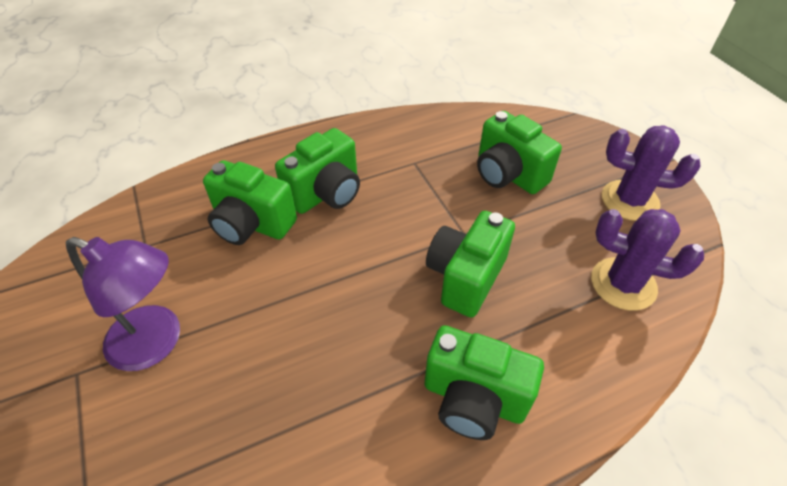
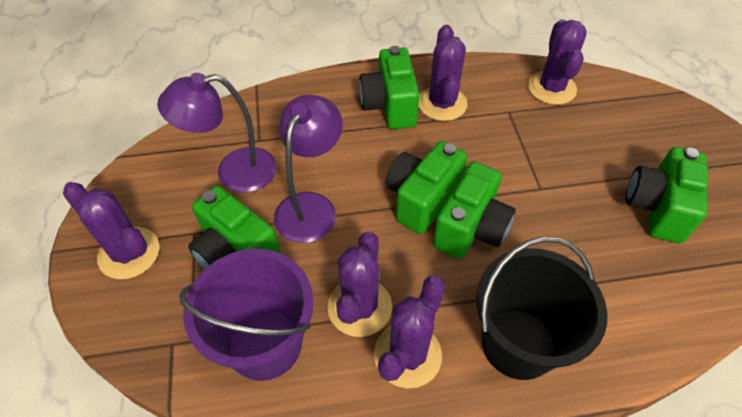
black bucket: none = 0 -> [476,236,607,380] = 1
purple bucket: none = 0 -> [179,249,313,381] = 1
purple cactus: [591,209,704,311] [602,125,701,221] = 2 -> [63,182,160,279] [328,232,392,337] [374,275,445,388] [418,25,467,121] [528,20,587,105] = 5
purple lamp: [66,237,180,371] = 1 -> [157,73,277,193] [274,95,342,243] = 2

